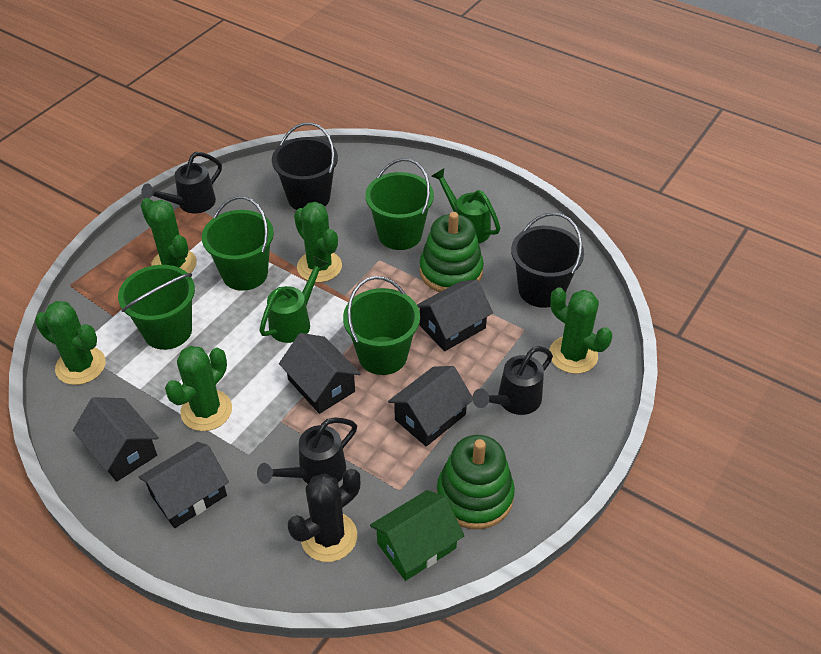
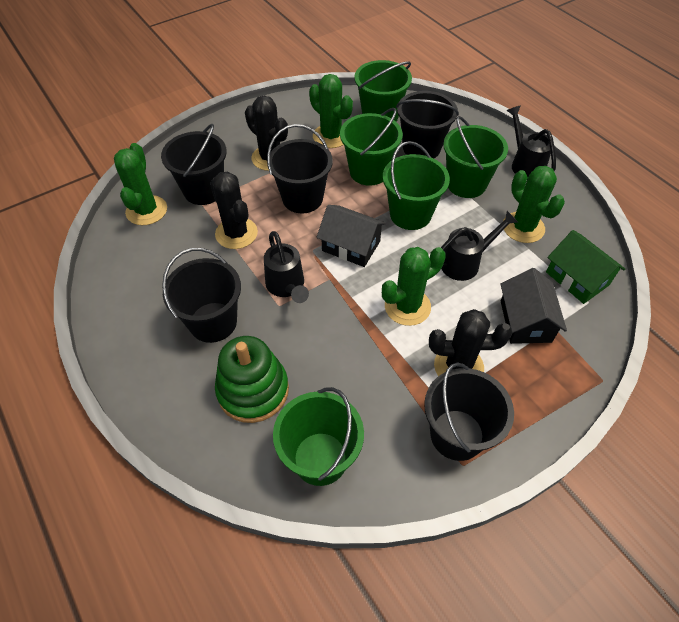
black bucket: [272,122,338,210] [511,213,584,308] = 2 -> [161,124,227,205] [162,248,241,343] [267,124,333,213] [396,91,459,159] [424,363,514,461] = 5
black cactus: [288,469,360,562] = 1 -> [210,171,258,249] [245,96,288,171] [429,309,512,376] = 3
black house: [73,397,159,482] [139,442,229,528] [279,333,361,414] [388,366,473,447] [417,279,493,351] = 5 -> [317,205,386,267] [501,268,567,344] = 2
green bucket: [118,265,195,350] [202,196,274,291] [343,276,420,375] [365,158,434,250] = 4 -> [273,387,364,486] [340,108,403,186] [354,60,412,122] [383,141,450,230] [443,116,508,198] = 5
green cactus: [35,301,106,385] [140,198,197,273] [165,346,232,431] [294,202,342,282] [549,287,612,374] = 5 -> [114,143,167,225] [309,74,353,148] [382,247,446,326] [503,166,565,243] = 4
green stacking toy: [419,212,484,292] [437,435,515,529] = 2 -> [215,336,289,423] = 1
green watering can: [259,256,328,343] [432,168,500,244] = 2 -> none = 0

